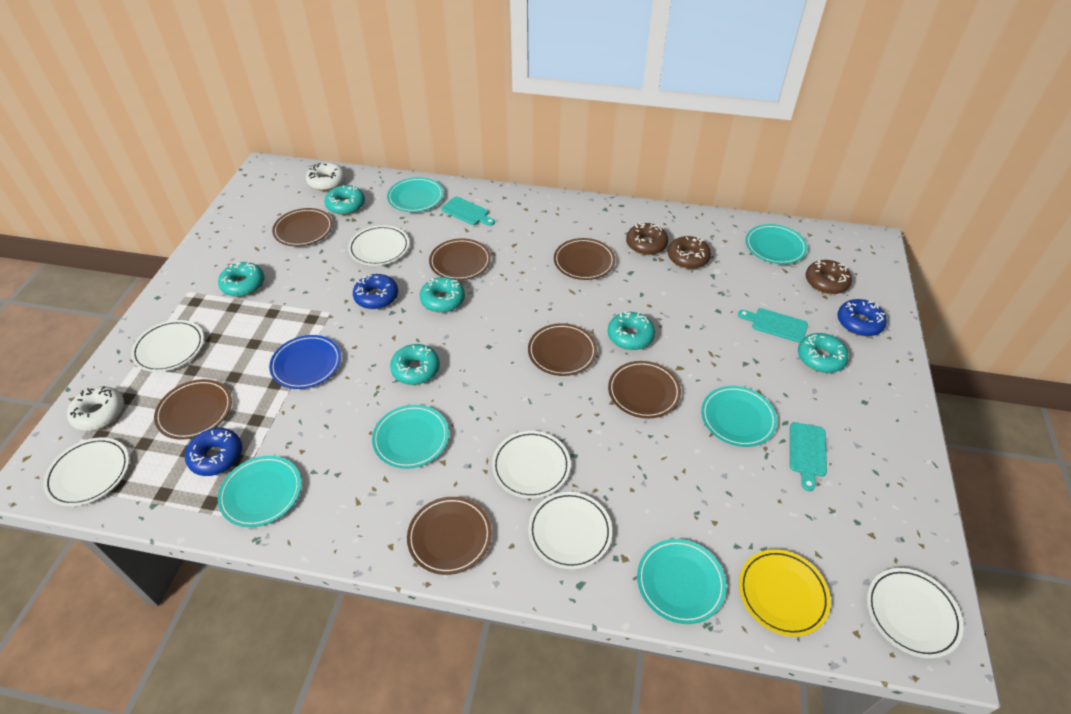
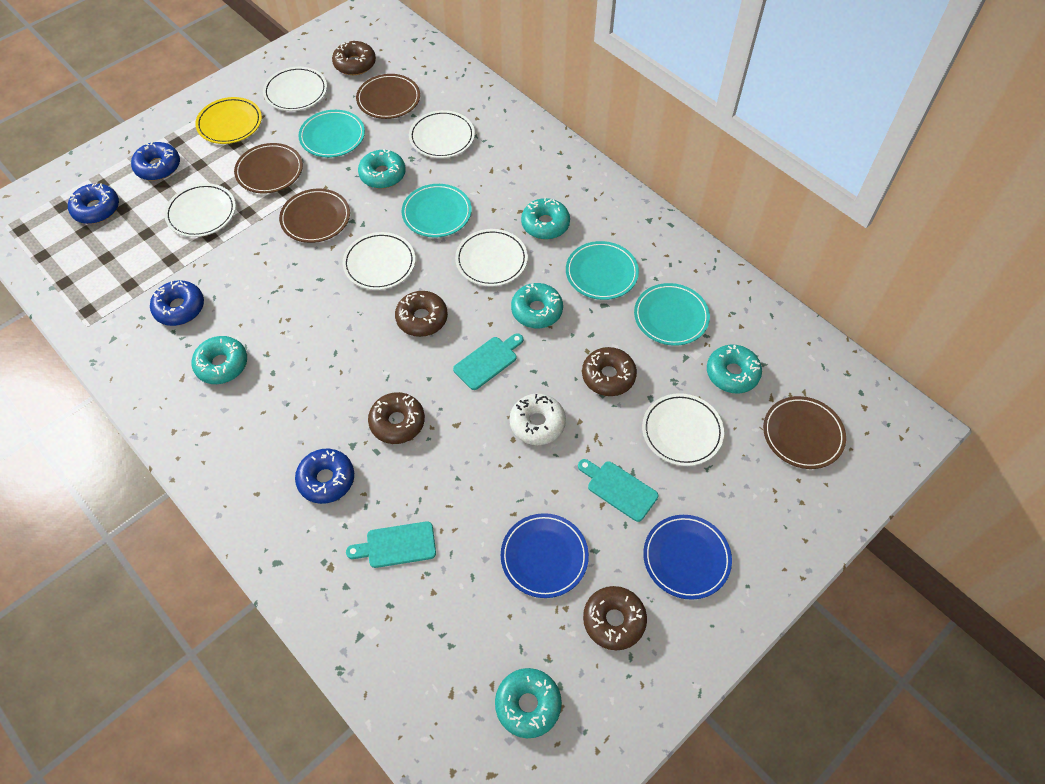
blue donut: [185,428,242,476] [353,274,398,309] [837,299,887,336] = 3 -> [68,182,119,224] [131,142,180,181] [150,280,204,326] [295,449,354,504] = 4
blue plate: [269,335,341,389] = 1 -> [501,513,589,598] [643,515,732,600] = 2
brown donut: [626,223,668,255] [668,236,711,269] [806,260,852,294] = 3 -> [332,41,376,75] [368,392,425,444] [395,291,448,337] [582,347,637,396] [583,586,647,650] = 5
brown plate: [154,379,232,440] [272,208,333,246] [407,497,492,575] [429,238,491,280] [528,323,597,376] [554,238,615,280] [608,361,681,419] = 7 -> [234,143,303,194] [279,189,350,243] [356,74,420,119] [763,396,846,469] = 4
turquoise plate: [218,456,301,527] [372,405,449,469] [387,177,444,212] [637,539,726,624] [701,386,777,447] [745,224,807,264] = 6 -> [298,110,365,158] [402,184,472,238] [566,241,639,300] [634,283,710,346] = 4
white donut: [67,386,124,431] [306,162,345,191] = 2 -> [509,393,566,445] = 1

